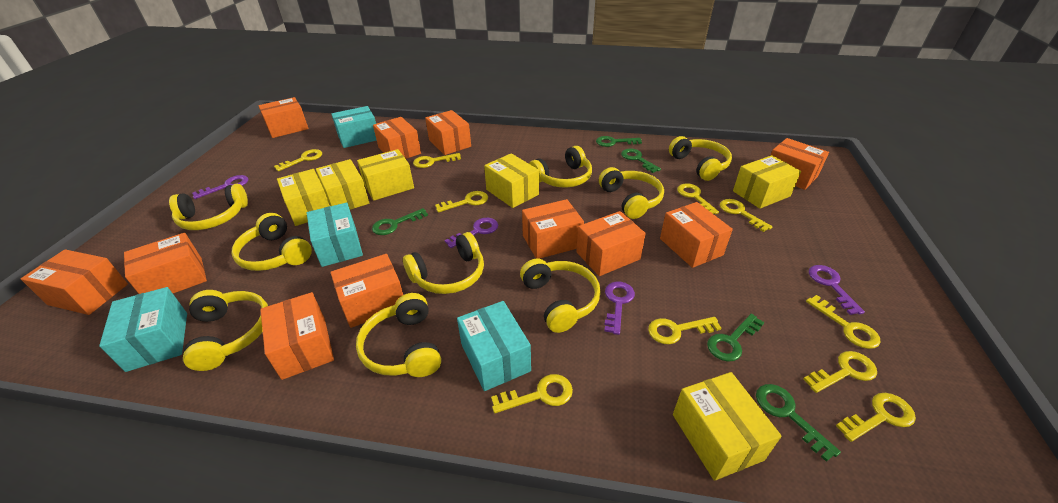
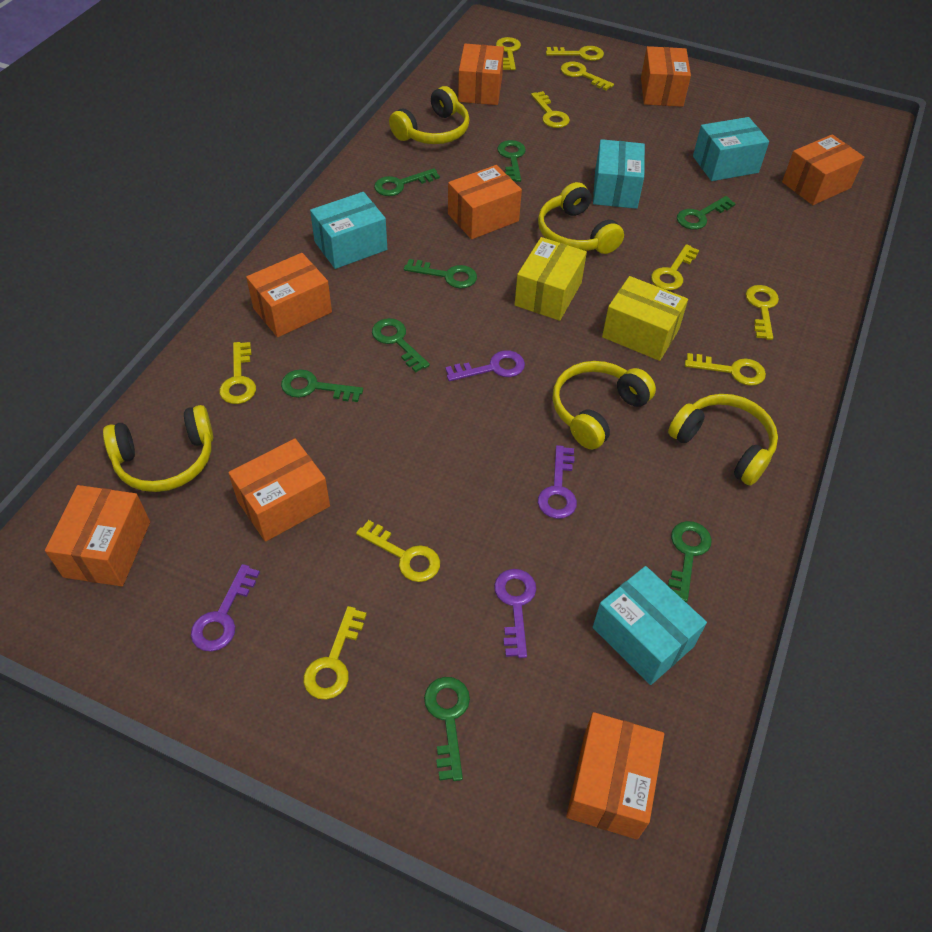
green key: [372,208,428,235] [596,136,642,147] [621,148,661,173] [707,314,765,362] [756,384,841,462] = 5 -> [281,369,363,402] [372,318,430,373] [374,168,440,196] [404,259,477,289] [424,677,470,781] [497,140,526,182] [668,521,712,602] [677,196,736,230] = 8
orange box: [21,249,128,315] [124,233,207,294] [258,97,309,138] [260,292,334,380] [330,254,403,328] [373,117,421,159] [425,110,471,155] [522,199,584,259] [576,211,646,276] [660,202,733,268] [770,138,829,190] = 11 -> [45,485,150,586] [228,438,330,542] [246,253,332,337] [448,165,522,239] [458,44,504,105] [566,712,664,840] [641,46,691,107] [782,135,865,205] = 8
yellow box: [277,169,330,226] [316,159,369,210] [357,149,414,201] [484,153,539,208] [673,372,782,481] [733,155,801,209] = 6 -> [515,237,587,321] [602,276,688,361] = 2
yellow headphones: [169,184,248,230] [183,290,268,371] [231,213,312,271] [356,293,441,377] [403,232,484,294] [520,258,601,333] [529,146,592,188] [599,167,664,219] [669,136,732,181] = 9 -> [103,405,213,492] [389,86,470,144] [538,182,624,254] [553,361,656,450] [668,394,778,486] = 5

